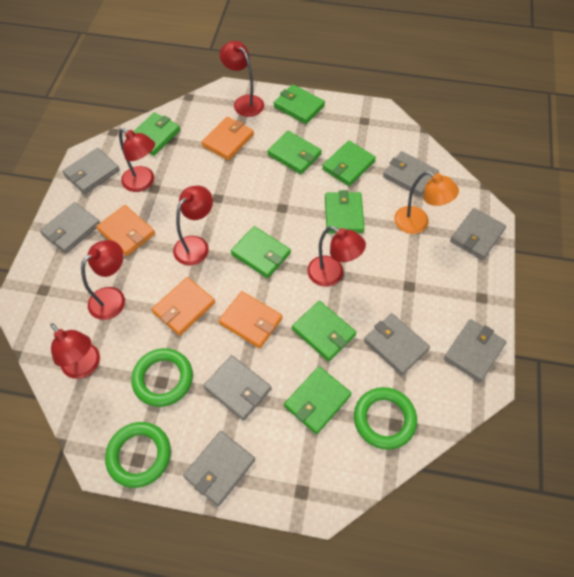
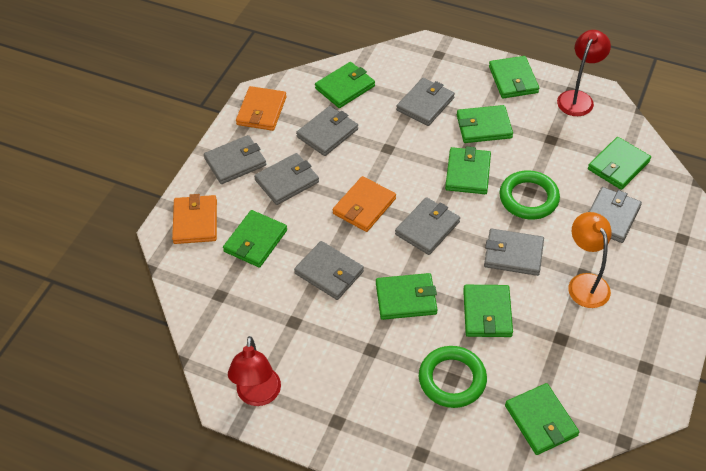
green ring: [105,422,171,488] [131,348,193,407] [354,387,417,450] = 3 -> [419,346,487,408] [499,170,560,219] = 2
green wallet: [133,112,180,156] [231,226,291,278] [267,131,322,174] [274,84,325,124] [284,366,352,434] [292,301,356,361] [322,141,376,186] [325,190,365,233] = 8 -> [223,210,287,268] [315,62,375,108] [376,273,438,320] [445,146,491,194] [457,105,513,143] [463,285,513,337] [489,56,539,98] [505,383,579,455] [588,137,651,190] = 9
orange wallet: [96,205,155,256] [151,277,215,336] [202,117,254,161] [218,291,282,349] = 4 -> [172,194,217,244] [236,86,286,131] [333,176,396,232] = 3
red lamp: [51,323,100,379] [81,240,125,320] [119,128,155,192] [173,186,213,265] [220,41,264,117] [307,226,366,287] = 6 -> [228,336,281,406] [557,30,611,116] = 2

